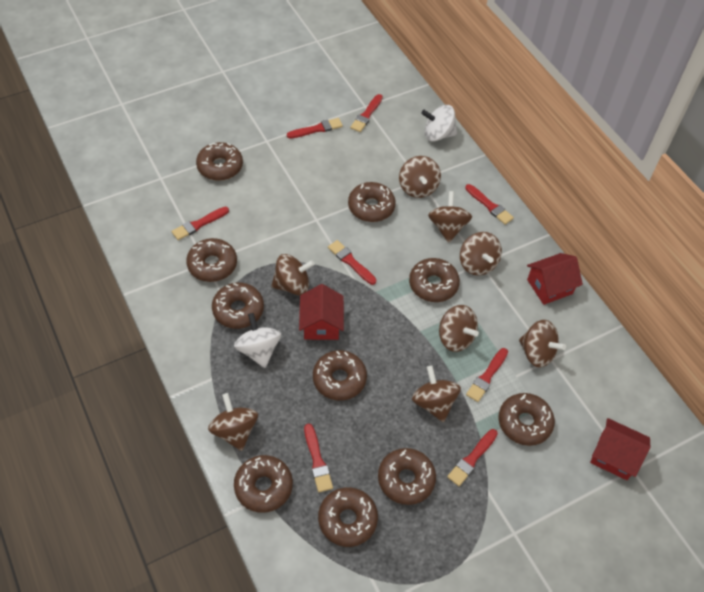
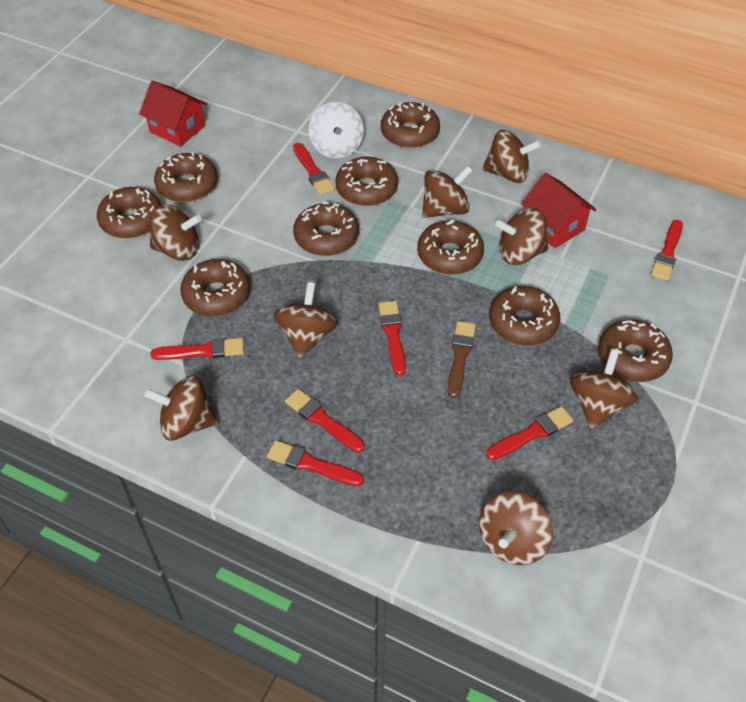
brown brush: none = 0 -> [448,321,476,398] = 1
brown donut: [186,238,237,282] [196,142,243,181] [212,283,264,329] [234,455,293,513] [313,350,367,401] [318,487,378,547] [348,182,396,222] [378,448,436,505] [409,258,460,302] [499,393,555,446] = 10 -> [97,187,162,238] [154,152,218,202] [180,259,250,316] [293,202,359,256] [335,156,398,206] [381,102,440,148] [417,219,484,275] [489,286,560,346] [598,319,673,382] = 9
red brush: [171,207,229,240] [287,118,343,139] [304,424,333,492] [328,240,376,285] [350,94,383,132] [447,429,498,486] [465,184,514,225] [466,348,508,402] = 8 -> [150,338,244,360] [267,440,364,486] [285,389,365,453] [293,143,335,195] [378,301,406,376] [486,406,573,460] [651,220,683,281] = 7
red house: [299,284,344,340] [527,253,583,305] [590,418,650,480] = 3 -> [139,81,207,147] [521,173,597,248] = 2
white spinning top: [234,313,281,368] [421,105,457,141] = 2 -> [309,102,364,158] = 1

